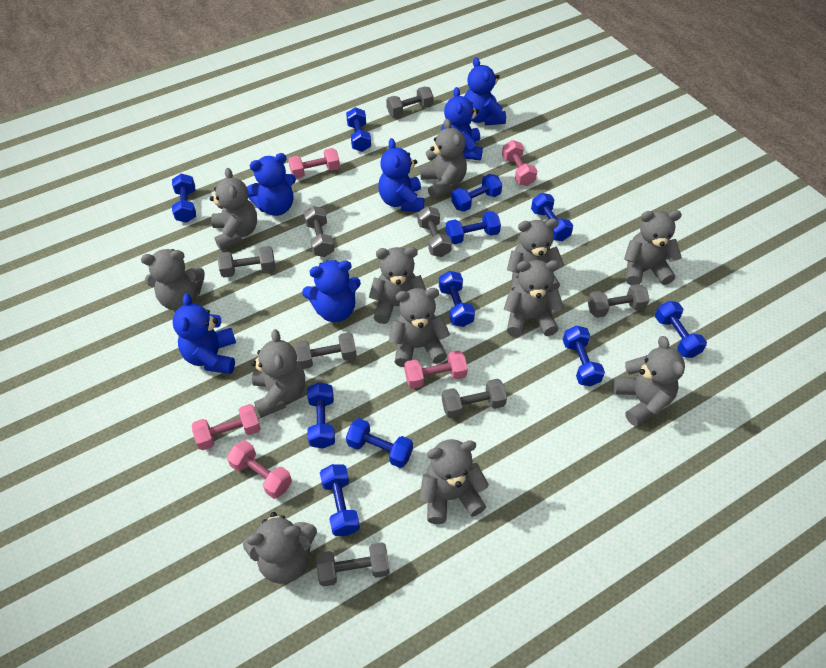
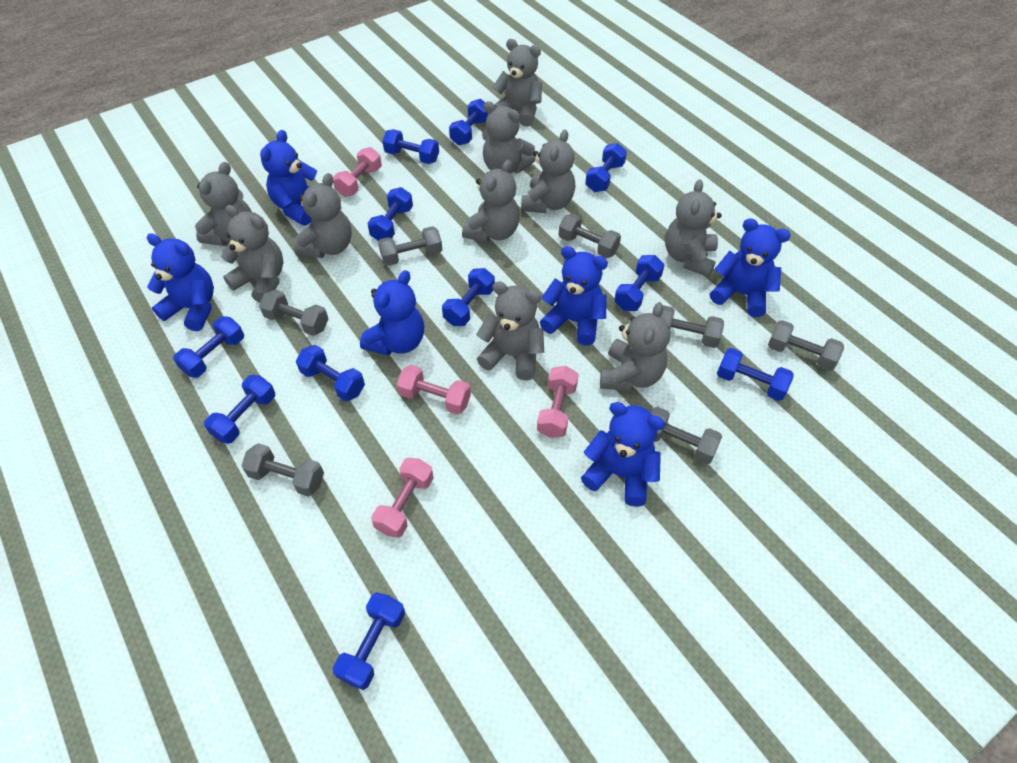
grey dumbbell: [217,246,275,278] [295,332,357,369] [304,206,334,257] [316,542,390,587] [386,87,433,117] [418,206,452,257] [442,379,507,419] [587,284,649,318] = 8 -> [241,443,324,497] [259,289,328,336] [378,226,442,266] [559,213,621,258] [651,407,722,464] [661,305,724,348] [768,320,844,371] = 7
grey teddy bear: [141,249,205,311] [210,168,257,251] [243,512,317,584] [251,329,305,418] [369,247,427,324] [389,288,450,367] [420,119,467,199] [420,439,489,524] [504,260,564,337] [507,218,564,290] [612,336,685,426] [624,210,682,285] = 12 -> [195,162,252,246] [221,205,284,303] [294,173,352,258] [462,160,520,242] [476,281,544,381] [482,101,536,174] [493,39,542,127] [521,130,575,213] [600,302,670,391] [665,179,722,277] = 10
pink dumbbell: [192,404,261,450] [227,440,292,499] [288,148,340,179] [404,350,468,389] [502,140,537,186] = 5 -> [333,147,382,197] [371,458,434,538] [397,365,471,415] [537,366,579,438] = 4

